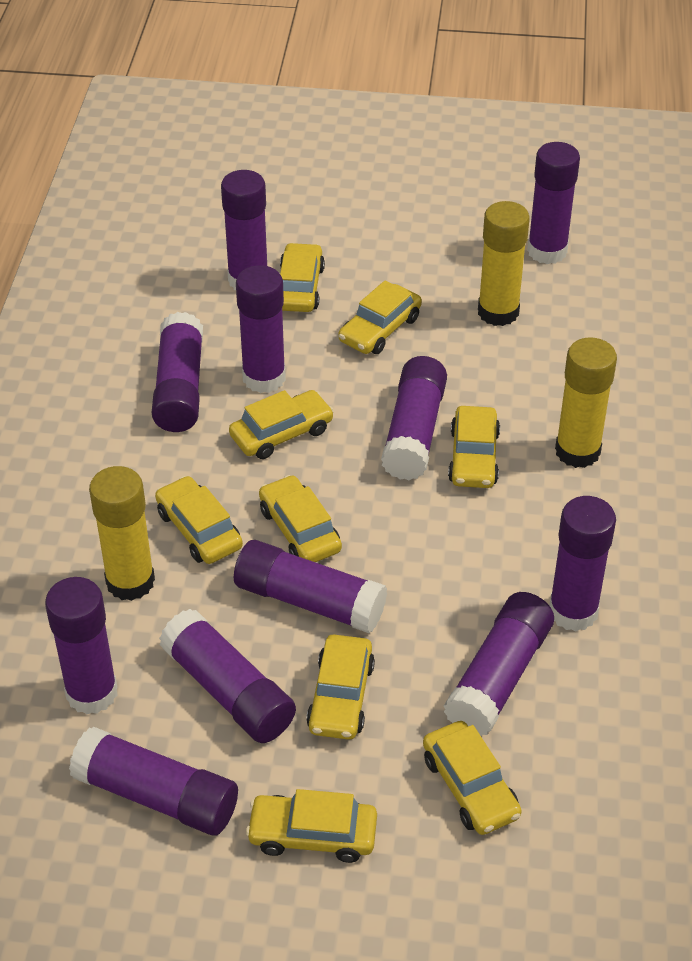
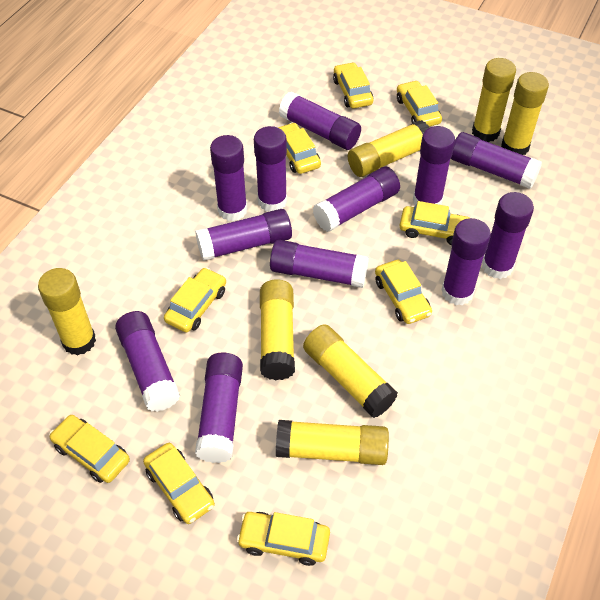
purple glue stick: [45,577,117,714] [69,727,238,835] [152,312,203,432] [159,609,296,743] [221,170,267,290] [234,540,387,633] [236,265,286,393] [381,356,447,480] [444,592,554,736] [527,142,580,264] [549,496,616,632] = 11 -> [115,311,180,412] [195,209,292,261] [195,353,243,463] [210,135,247,221] [254,126,287,212] [270,240,369,288] [279,91,361,150] [313,167,400,232] [413,126,455,205] [441,218,491,305] [451,132,542,189] [482,192,534,279] = 12
yellow glue stick: [89,466,155,601] [478,201,530,326] [555,337,617,468] = 3 -> [38,268,96,355] [260,280,295,380] [276,420,389,465] [303,325,398,418] [348,120,429,177] [472,58,516,142] [501,72,549,155] = 7

